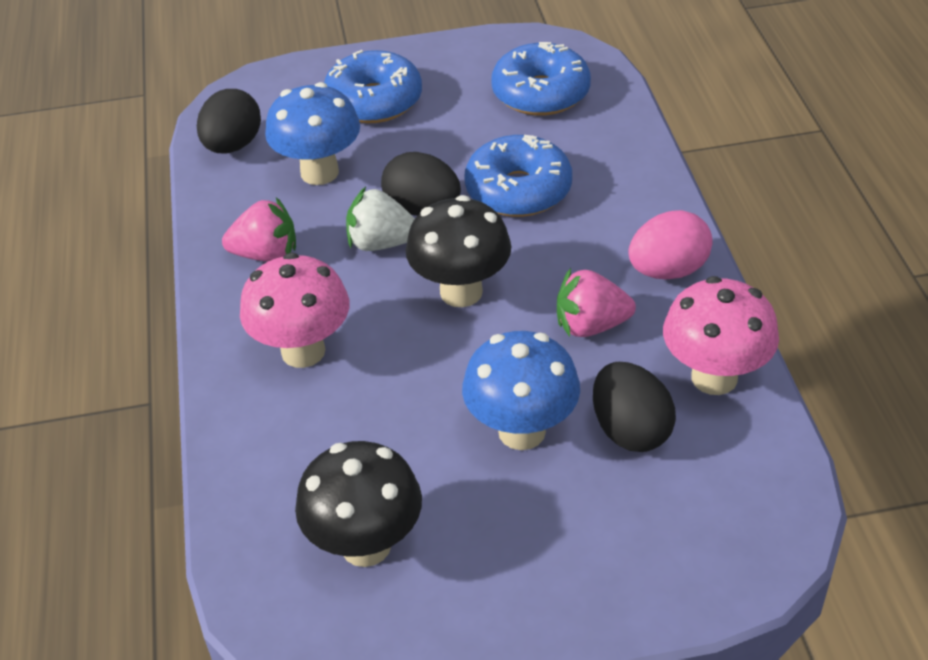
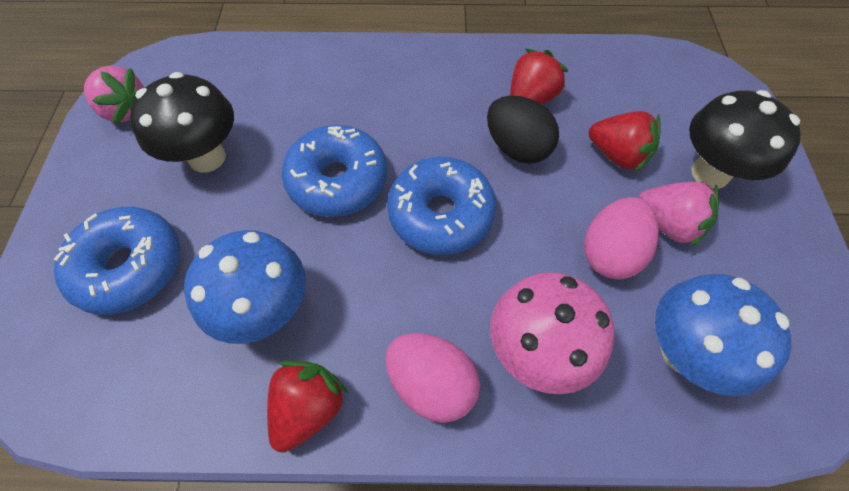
black egg: [197,89,261,153] [381,152,461,216] [593,362,676,452] = 3 -> [487,96,559,164] = 1
pink egg: [628,210,712,279] = 1 -> [385,333,480,423] [584,197,659,279] = 2
pink mushroom: [240,253,349,368] [663,276,779,395] = 2 -> [490,272,615,394] = 1
red strawberry: none = 0 -> [267,361,349,453] [510,49,568,104] [589,111,661,172] = 3
white strawberry: [346,187,415,251] = 1 -> none = 0

